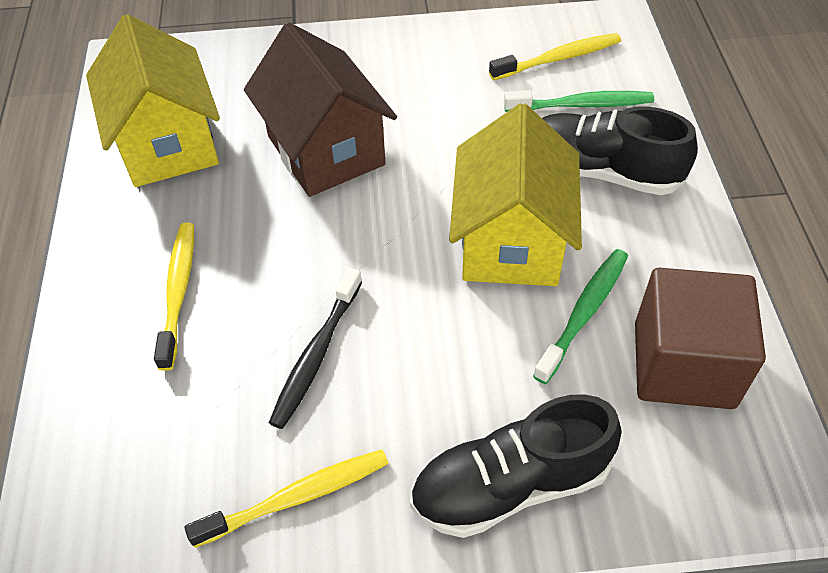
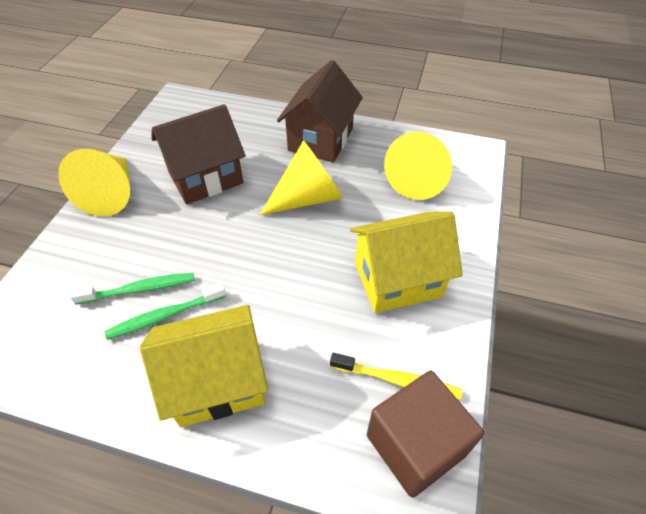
black shoe: [410,394,621,538] [542,107,698,195] = 2 -> none = 0
black toothbrush: [269,268,362,429] = 1 -> none = 0
brown house: [244,22,397,197] = 1 -> [152,104,246,204] [277,60,363,162] = 2
yellow cone: none = 0 -> [58,149,130,216] [260,141,343,215] [384,132,452,200] = 3
yellow toothbrush: [154,223,194,371] [184,450,388,548] [489,33,621,80] = 3 -> [330,353,462,400] = 1

